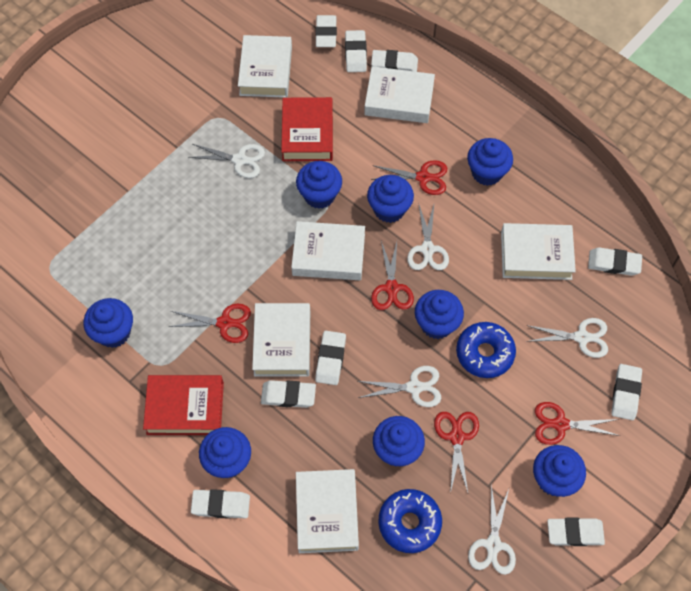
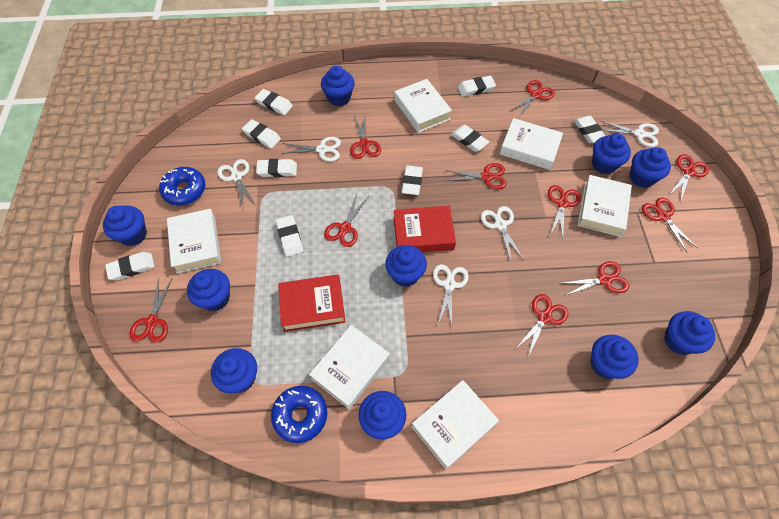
blue cupcake: [83,298,133,348] [199,427,251,478] [296,161,342,209] [367,175,414,223] [373,416,425,467] [415,290,464,339] [467,138,513,186] [533,445,586,497] = 8 -> [103,206,147,246] [187,269,230,311] [211,348,257,393] [321,66,355,106] [358,391,406,440] [385,245,427,287] [590,335,639,379] [592,133,631,174] [630,147,671,188] [664,311,715,355] = 10
red scissors: [169,304,251,343] [371,160,447,195] [371,241,414,310] [434,412,479,493] [535,402,620,445] = 5 -> [130,278,172,343] [324,194,369,247] [350,116,381,159] [445,163,507,189] [509,80,555,118] [515,294,569,357] [548,185,581,238] [562,261,629,296] [642,197,697,252] [668,154,709,202] = 10

